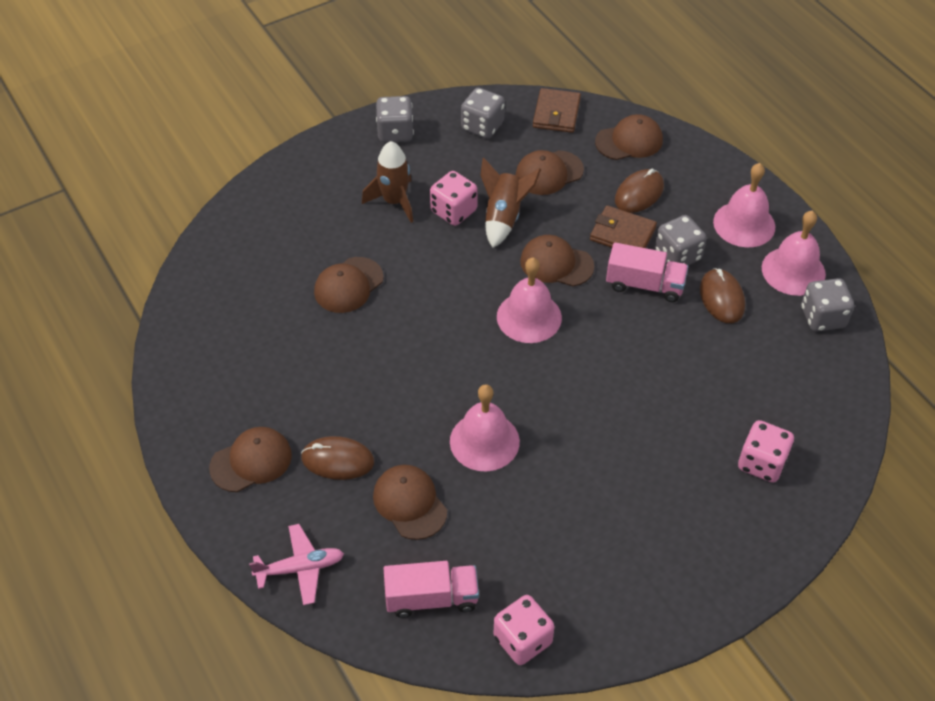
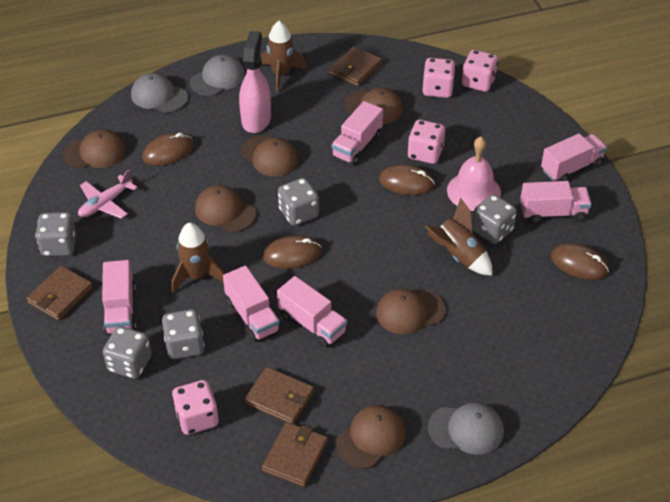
brown mouse: [301,436,374,480] [615,169,664,213] [700,268,745,323] = 3 -> [142,133,194,166] [263,235,322,269] [379,164,435,195] [551,243,609,280] = 4
brown rocket: [362,141,413,223] [481,158,541,248] = 2 -> [171,222,224,293] [261,21,307,92] [425,197,493,276] = 3
brown wallet: [533,88,581,133] [590,205,657,248] = 2 -> [26,266,93,321] [244,367,314,424] [262,422,328,487] [329,46,382,86] = 4
grey cap: none = 0 -> [131,73,188,113] [190,55,245,96] [428,402,504,455] = 3
grey dice: [376,96,414,143] [461,88,505,139] [655,215,707,265] [802,278,854,331] = 4 -> [35,212,76,256] [103,326,152,379] [162,309,205,359] [278,178,319,226] [472,194,517,244] = 5
pink bell: [450,384,520,471] [497,258,562,343] [713,163,775,247] [762,210,826,296] = 4 -> [447,137,501,211] = 1
pink dice: [430,171,478,226] [494,595,555,665] [738,420,794,483] = 3 -> [172,380,219,435] [407,120,445,164] [422,58,456,98] [462,50,498,92] = 4
pink spray bottle: none = 0 -> [239,31,271,133] = 1
pink truck: [384,561,479,618] [606,242,688,302] = 2 -> [102,260,136,335] [223,266,280,342] [277,276,347,348] [331,101,383,165] [520,181,592,224] [541,133,607,181] = 6

